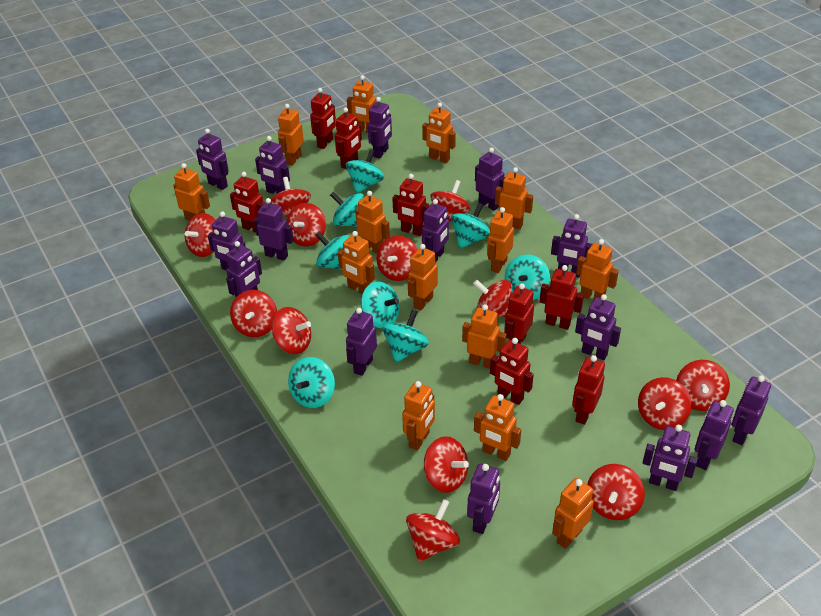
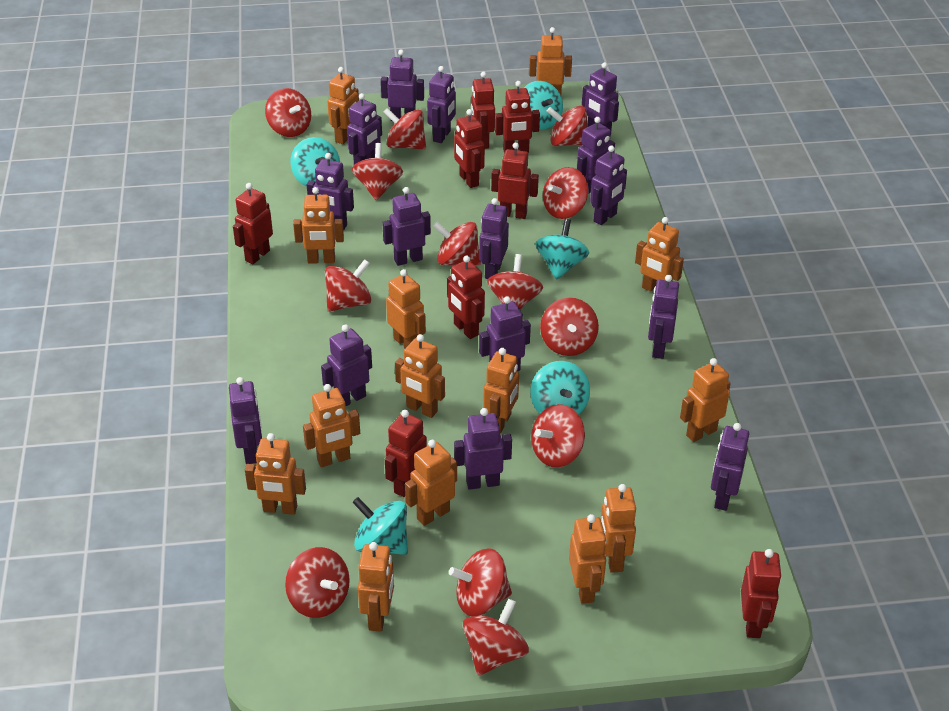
turquoise spinning top: [288,357,335,408] [315,232,350,270] [330,192,364,227] [346,149,384,194] [361,282,400,329] [383,310,429,363] [451,203,490,249] [505,254,550,300] = 8 -> [290,137,340,187] [352,497,408,555] [524,81,563,130] [531,361,590,415] [535,219,589,280] = 5

